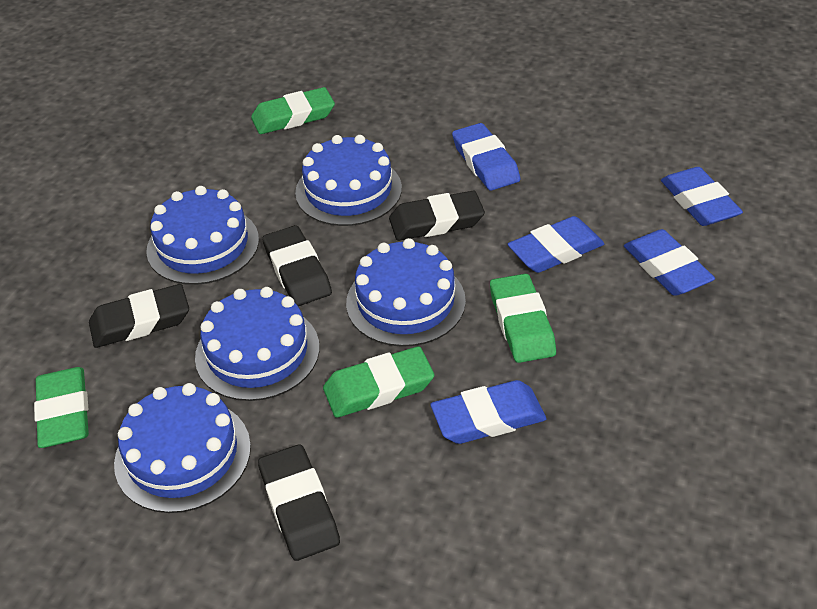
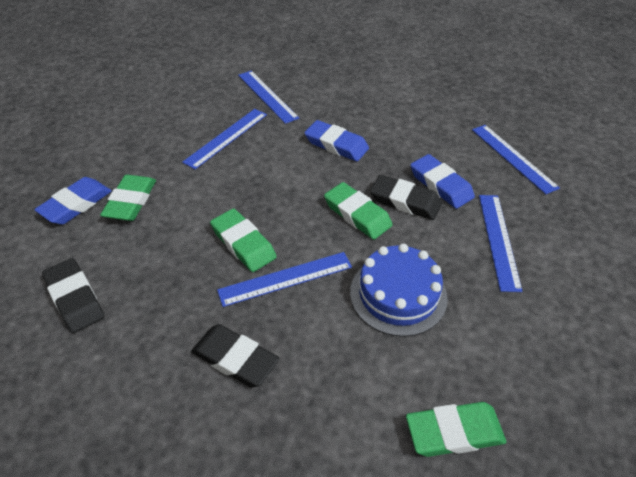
black eraser: [89,284,189,348] [258,444,340,561] [262,225,332,306] [389,191,485,241] = 4 -> [42,258,104,333] [191,324,279,388] [370,175,442,220] = 3
blue cake: [114,383,251,513] [146,186,259,285] [195,287,320,401] [295,135,402,226] [346,238,466,347] = 5 -> [350,244,448,337] = 1
blue eraser: [431,380,546,444] [452,123,521,191] [508,216,604,273] [624,229,715,296] [661,167,743,226] = 5 -> [34,177,112,225] [304,120,369,161] [410,154,475,209] = 3
blue ruler: none = 0 -> [182,109,267,169] [217,252,352,307] [238,71,299,124] [472,125,560,194] [479,195,523,292] = 5

